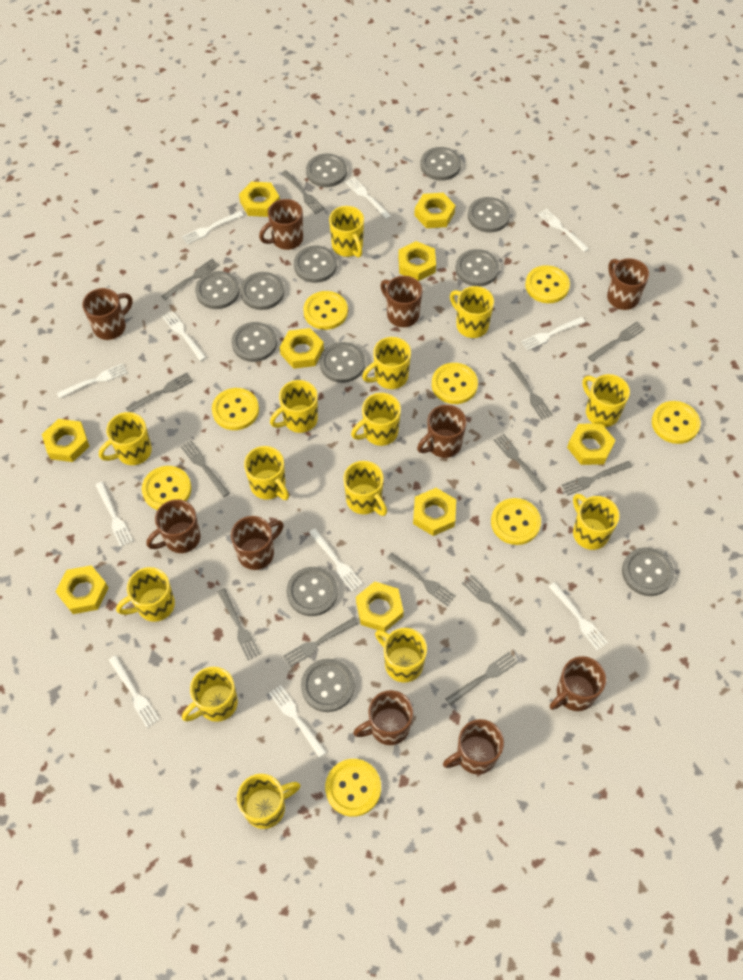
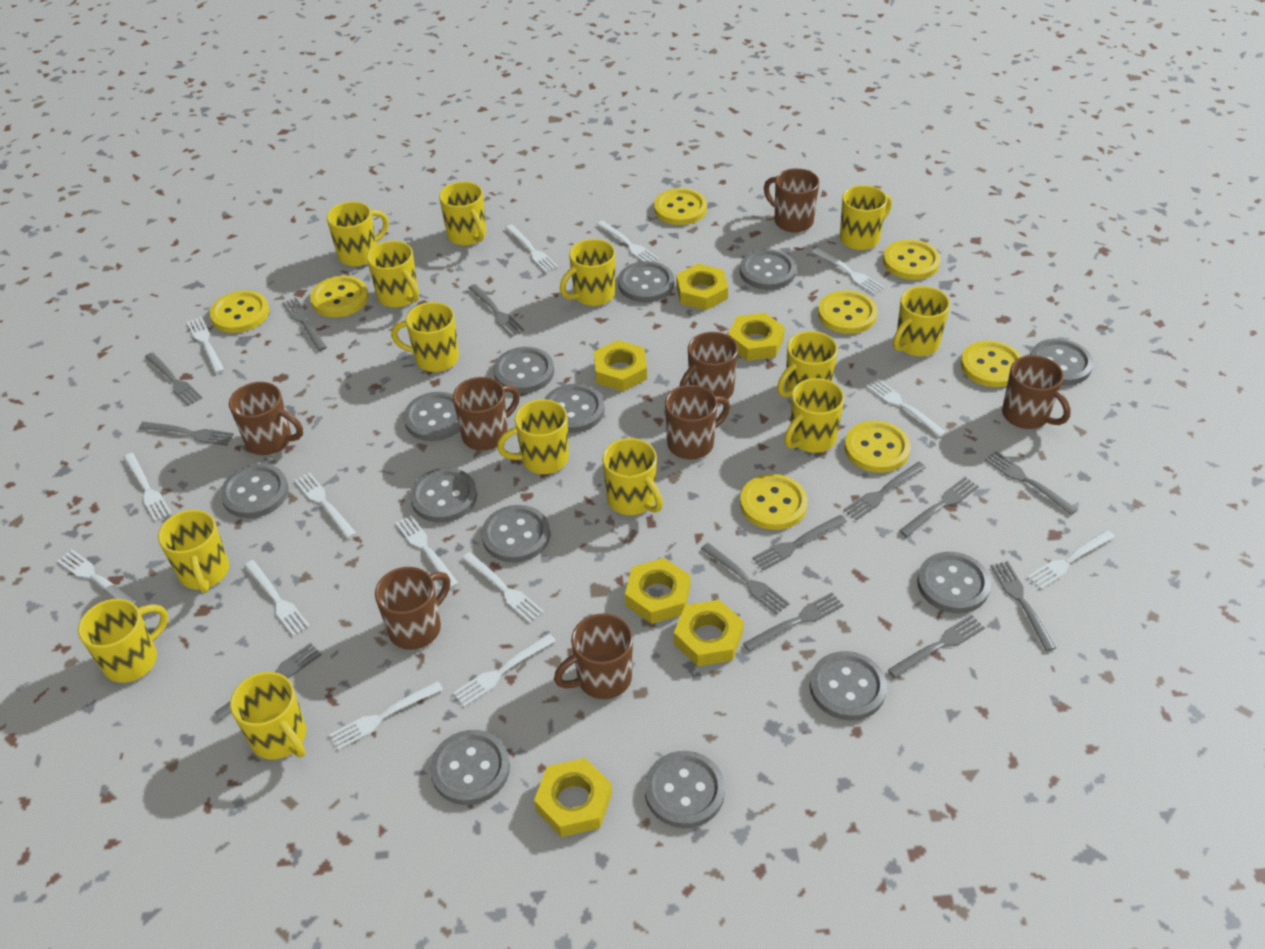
brown mug: [82,288,132,340] [146,499,201,553] [231,516,284,570] [259,199,303,250] [353,690,413,745] [380,276,422,327] [417,405,467,458] [443,719,504,774] [550,656,606,711] [607,258,649,310] = 10 -> [229,382,303,455] [375,567,450,650] [453,377,520,451] [554,614,633,699] [665,385,730,459] [679,332,738,399] [764,168,819,233] [1002,355,1071,429] = 8
grey button: [195,271,240,309] [232,322,277,362] [240,272,284,310] [287,567,338,616] [294,246,337,283] [301,659,355,712] [306,153,347,187] [320,342,365,383] [420,147,461,181] [456,249,499,286] [468,197,510,233] [622,547,674,596] = 12 -> [220,464,289,518] [404,392,460,441] [410,468,477,523] [430,730,510,805] [482,505,550,563] [494,347,554,393] [545,384,605,433] [618,261,674,302] [645,751,725,828] [740,249,796,290] [810,651,887,721] [917,552,991,613] [1030,339,1093,385] = 13
white fork: [57,363,127,398] [95,482,133,547] [109,656,159,728] [162,311,206,361] [182,211,243,244] [269,685,327,758] [309,528,363,592] [345,177,391,219] [521,317,585,351] [538,209,589,252] [549,582,608,650] = 11 -> [57,550,137,604] [123,453,172,521] [187,317,224,374] [244,560,310,636] [294,472,357,539] [329,681,443,750] [396,515,459,589] [453,633,556,707] [462,552,544,623] [505,225,558,273] [596,220,659,262] [812,248,885,295] [866,379,946,437] [1027,530,1115,589] = 14
yellow nut: [42,419,90,462] [55,565,109,614] [239,182,280,217] [280,328,324,369] [356,581,404,632] [398,241,436,281] [413,488,456,536] [414,193,455,228] [567,423,615,465] = 9 -> [534,758,612,837] [594,340,647,392] [625,558,691,624] [674,600,744,666] [676,264,728,310] [728,313,785,361] = 6

